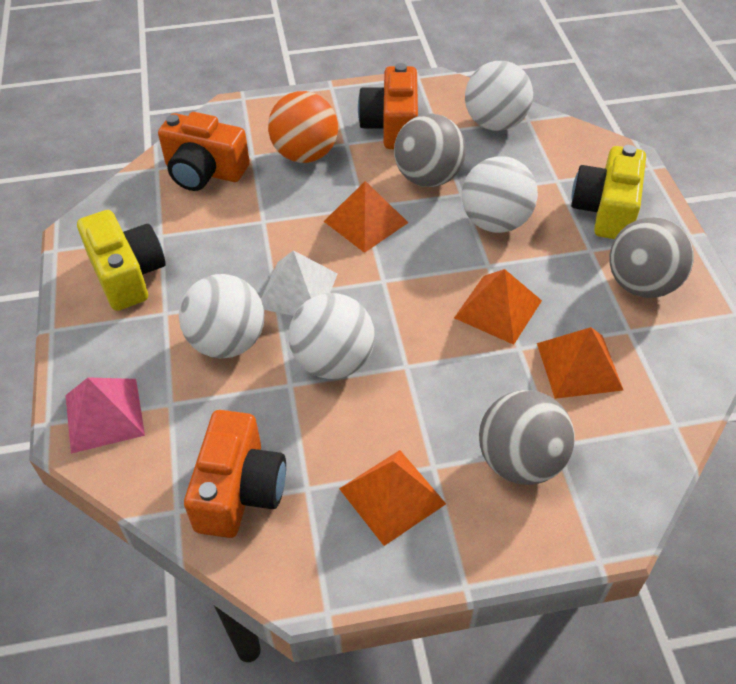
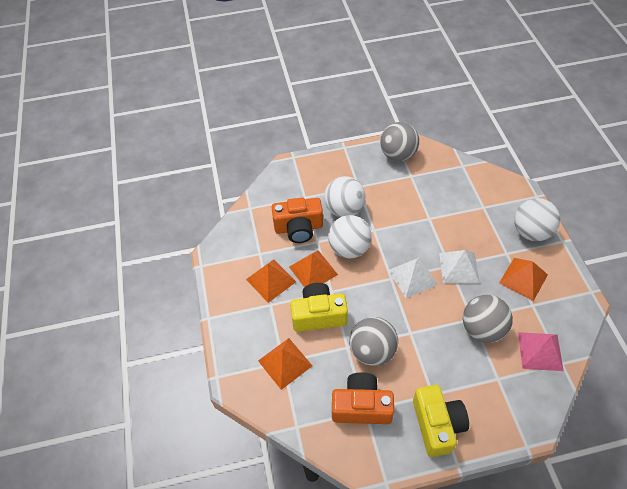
orange ball: [268,91,338,163] = 1 -> none = 0
orange camera: [158,112,250,191] [184,410,286,538] [358,63,418,149] = 3 -> [271,197,323,243] [332,372,394,424] = 2
white ball: [179,274,264,358] [289,293,375,379] [462,156,538,233] [465,61,533,131] = 4 -> [324,176,366,217] [328,215,372,258] [514,198,560,241] = 3
white pyramid: [261,250,338,316] = 1 -> [389,257,438,298] [439,250,480,284] = 2

